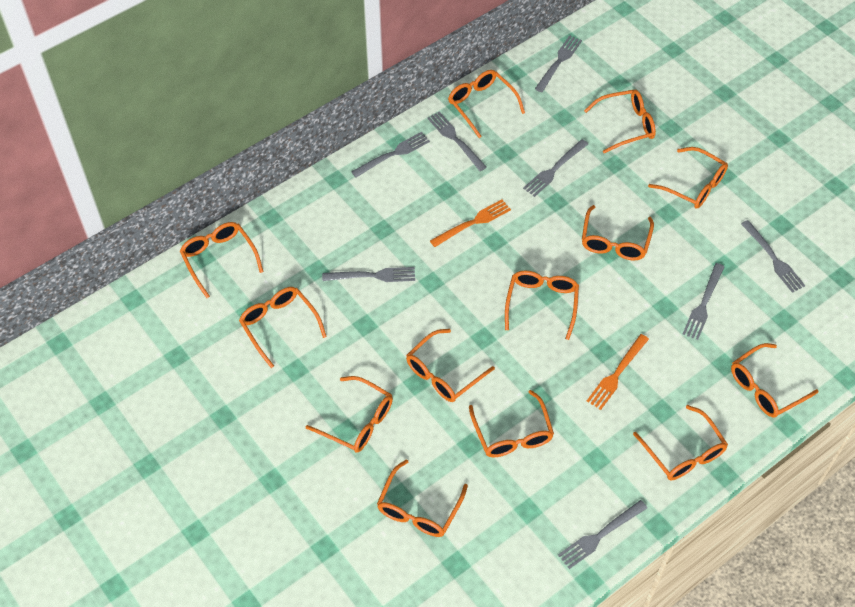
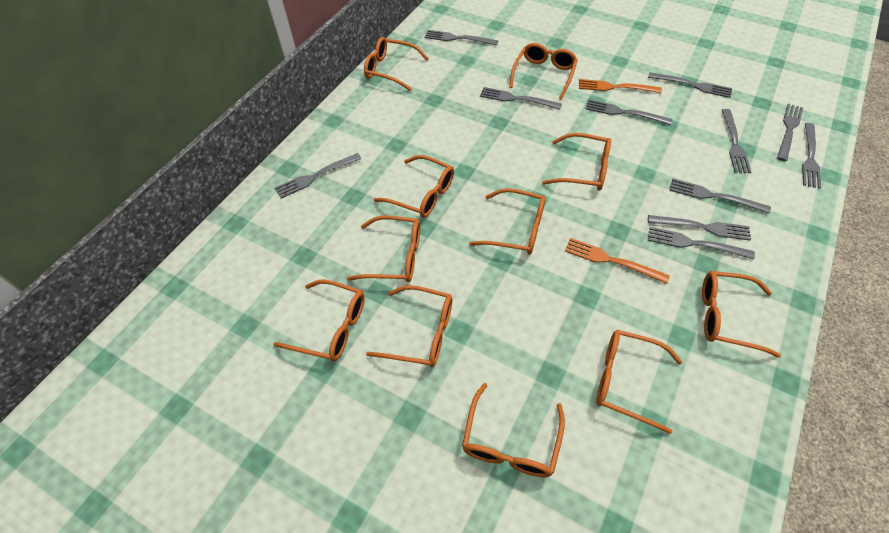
grey fork: [322,267,415,282] [351,132,430,178] [427,112,487,171] [523,139,588,197] [535,35,582,92] [558,500,647,569] [683,263,724,340] [741,220,805,293] = 8 -> [275,153,361,198] [425,30,498,46] [480,87,562,109] [586,99,673,125] [648,72,732,98] [648,215,751,241] [648,227,755,260] [669,179,771,214] [722,109,752,173] [777,103,803,161] [802,123,821,189] = 11
orange glasses: [180,222,263,298] [239,287,327,368] [306,376,393,453] [377,459,468,537] [406,329,495,402] [448,70,525,138] [469,390,554,457] [505,271,579,340] [582,205,654,260] [584,89,656,153] [633,405,728,480] [648,147,728,209] [731,343,819,418] = 13 -> [273,279,365,361] [347,215,420,282] [364,37,429,91] [366,285,452,367] [373,155,454,218] [462,383,565,477] [469,188,546,255] [509,43,578,100] [542,133,611,191] [596,330,683,434] [702,271,781,358] = 11

